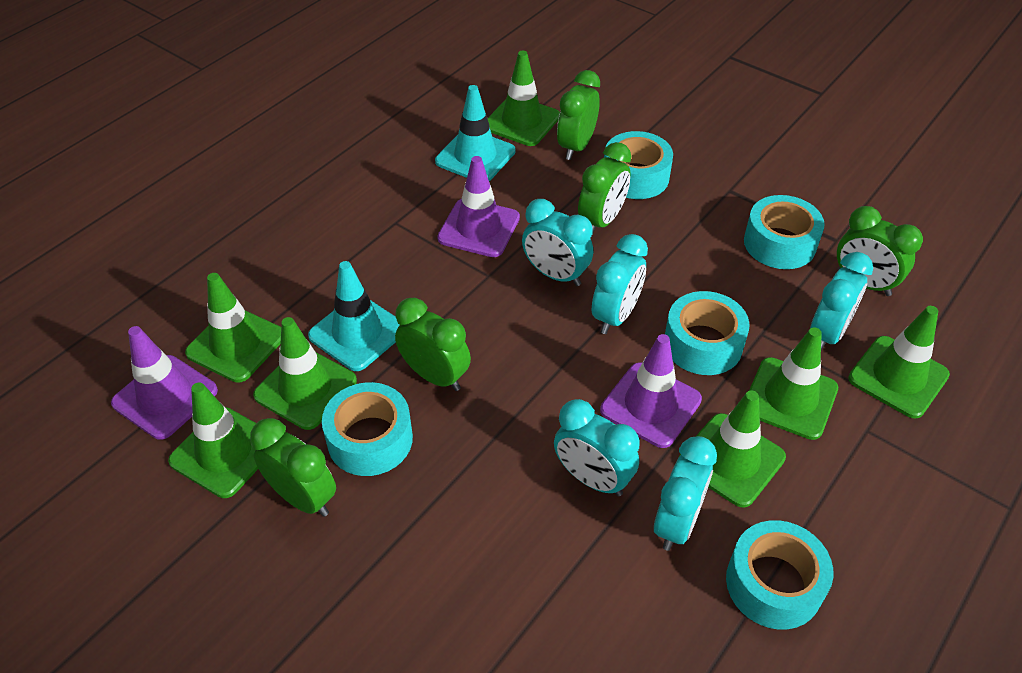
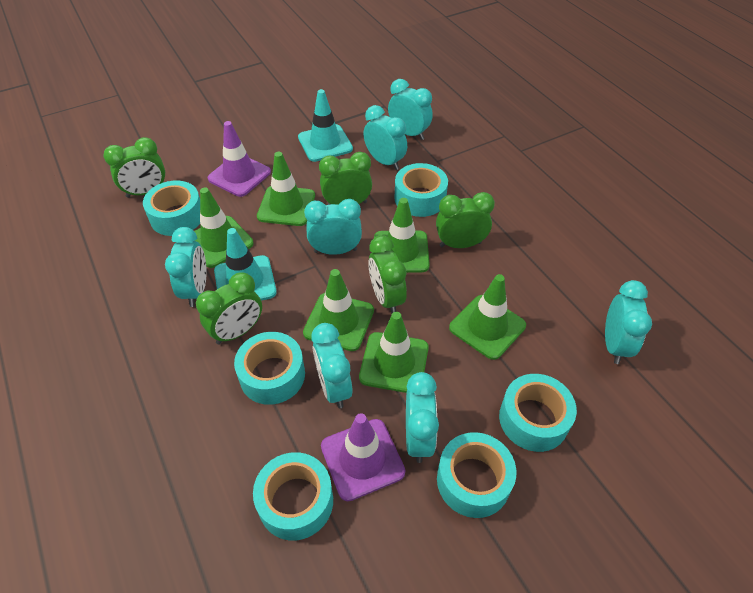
green traffic cone: [168,382,258,498] [185,273,281,383] [253,317,357,430] [487,51,560,146] [679,390,786,508] [749,327,838,440] [848,306,950,418] = 7 -> [194,187,254,268] [257,152,315,226] [303,269,374,351] [359,312,429,393] [374,198,430,273] [449,274,526,360] = 6
purple traffic cone: [111,326,218,440] [437,156,520,257] [600,334,702,448] = 3 -> [207,121,271,197] [321,413,405,501] = 2
turquoise clock: [522,199,593,286] [554,399,640,497] [592,234,648,334] [654,436,717,551] [810,252,873,350] = 5 -> [165,227,207,307] [304,199,362,255] [312,323,352,408] [363,105,407,170] [388,79,433,140] [406,372,439,463] [605,280,652,364] = 7
turquoise tape: [322,382,413,476] [604,131,673,199] [665,291,750,375] [726,520,833,629] [744,195,825,269] = 5 -> [143,181,200,236] [234,332,305,405] [253,452,333,540] [395,163,448,217] [437,432,516,518] [499,374,577,452] = 6

